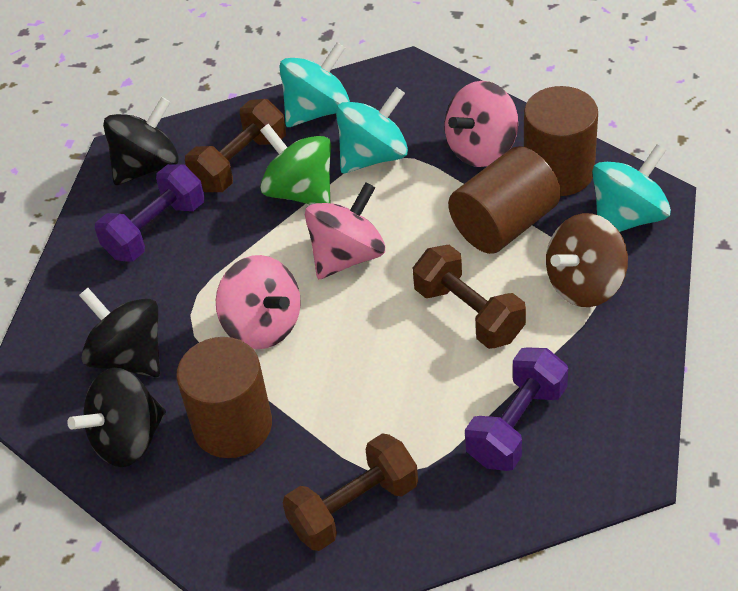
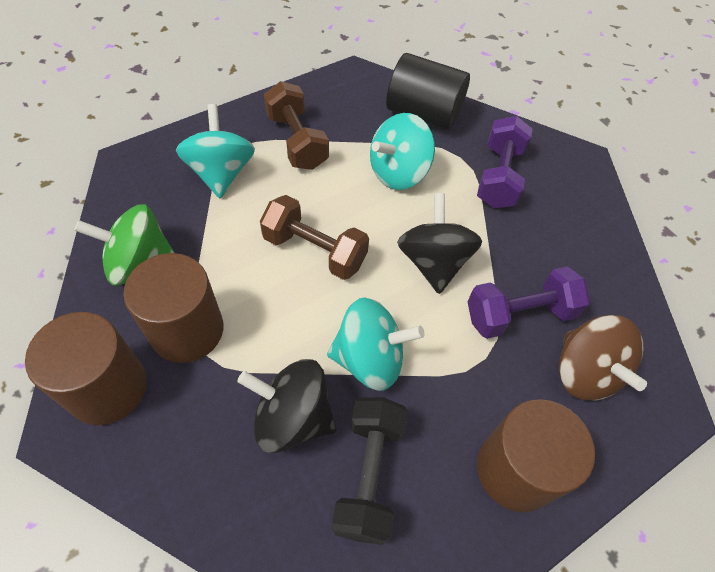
black cylinder: none = 0 -> [386,53,470,130] = 1
black dumbbell: none = 0 -> [332,397,408,545] = 1
black spinning top: [67,368,166,467] [79,288,160,377] [103,97,179,185] = 3 -> [238,359,336,453] [397,193,482,294] = 2
brown dumbbell: [185,99,286,192] [283,433,418,551] [413,245,526,349] = 3 -> [260,195,369,280] [264,81,329,170] = 2
pink spinning top: [216,255,301,349] [305,182,385,279] [444,81,518,167] = 3 -> none = 0

